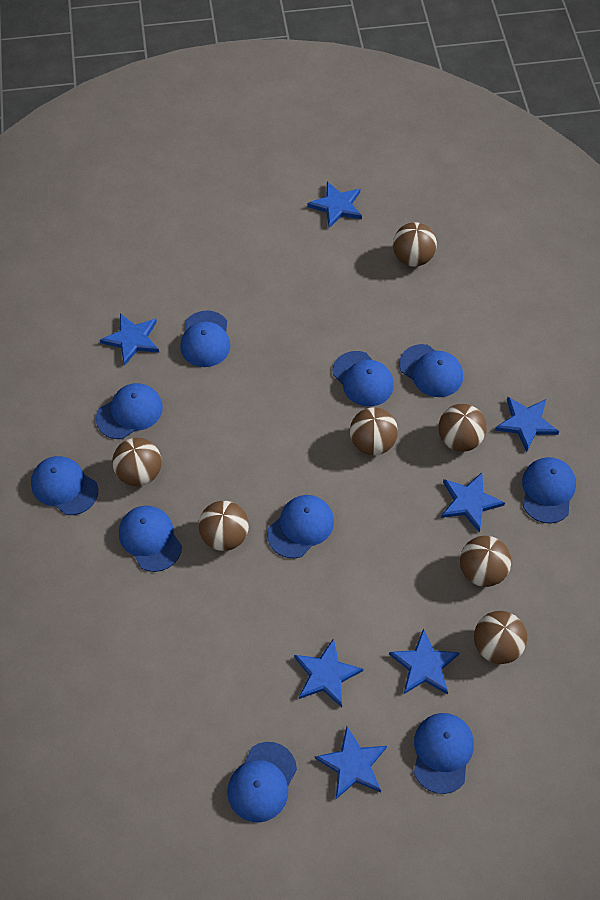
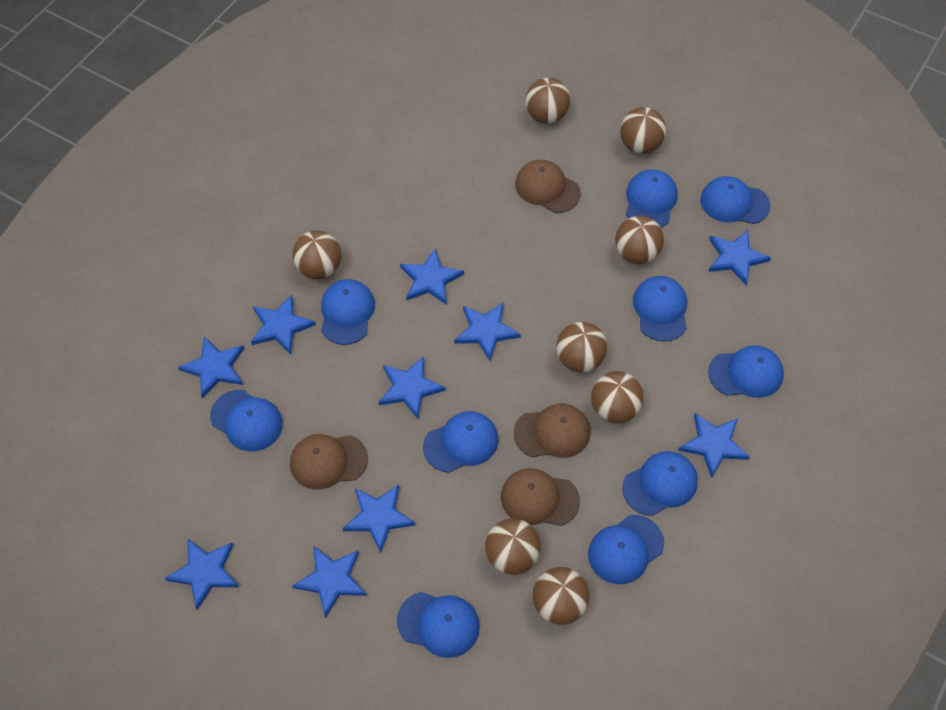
blue star: [100,313,159,366] [294,638,363,707] [307,182,362,228] [315,726,387,799] [389,628,460,695] [441,472,505,532] [495,397,559,452] = 7 -> [165,539,239,610] [178,337,244,399] [251,295,316,354] [292,546,367,618] [343,485,415,553] [379,356,446,419] [400,249,464,305] [454,303,521,361] [678,413,750,478] [708,230,771,285] = 10
brown ball: [112,438,161,486] [198,501,249,551] [350,407,398,455] [393,222,437,267] [438,404,487,452] [460,536,511,587] [474,611,527,664] = 7 -> [293,230,341,279] [485,518,541,575] [525,78,571,124] [533,567,589,625] [556,322,607,373] [591,371,643,423] [615,216,664,264] [620,107,666,154] = 8
brown cap: none = 0 -> [290,434,368,490] [501,468,580,526] [514,404,590,458] [515,160,581,213] = 4

